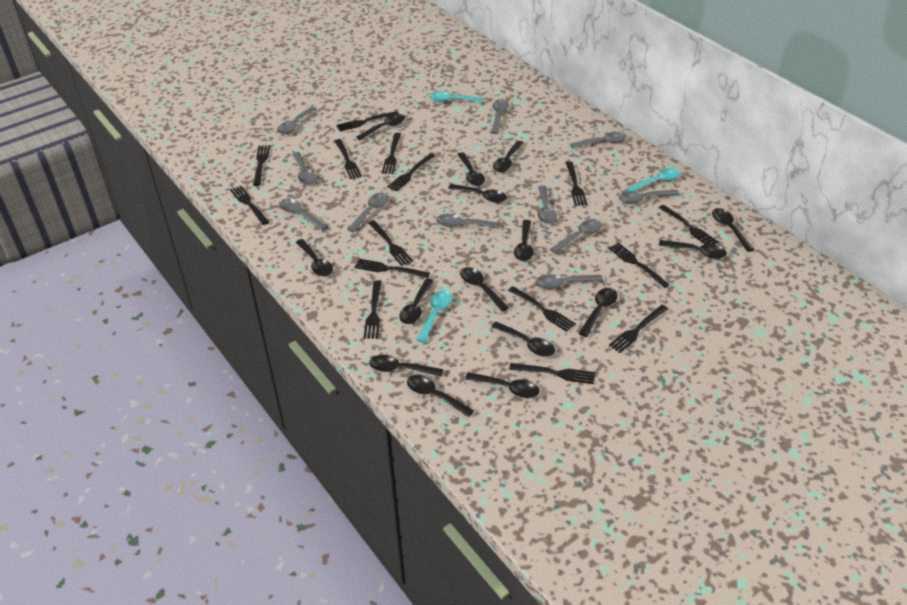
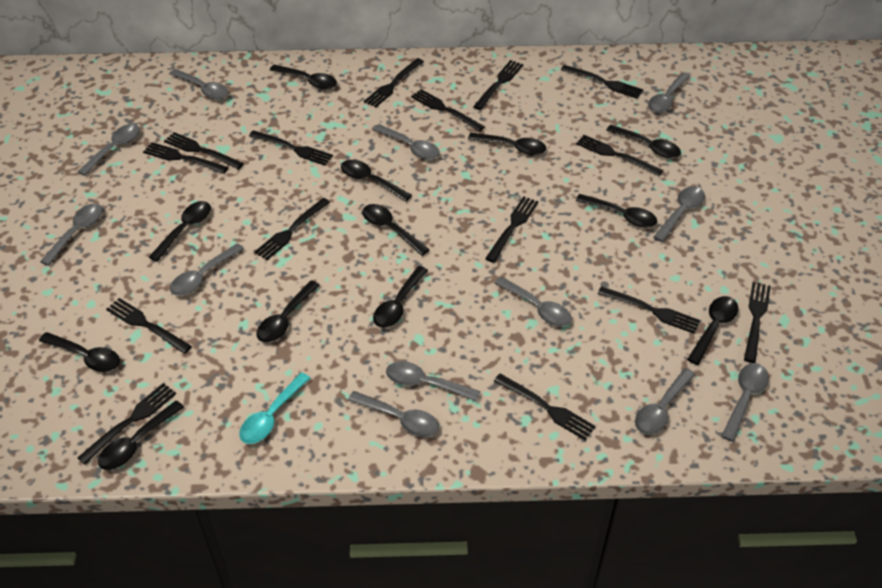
black spoon: [296,239,333,276] [356,114,405,140] [369,355,444,377] [399,278,434,324] [407,375,474,417] [448,184,507,203] [457,152,485,186] [461,267,509,312] [465,372,540,398] [491,321,555,357] [493,141,524,172] [514,220,534,261] [579,288,617,337] [659,240,727,259] [712,208,754,252] = 15 -> [39,332,120,372] [98,400,184,470] [149,201,211,262] [257,280,320,343] [270,65,337,89] [341,160,412,201] [362,204,430,256] [373,266,428,328] [468,133,546,155] [576,194,657,228] [606,125,681,158] [687,296,738,365] = 12
grey spoon: [277,107,316,134] [279,198,328,231] [292,152,316,185] [347,192,389,232] [436,214,500,229] [491,99,509,134] [535,274,603,289] [538,185,557,224] [550,219,602,254] [570,132,627,149] [619,190,680,204] = 11 -> [40,203,103,266] [78,124,140,176] [169,69,228,99] [170,243,244,296] [348,391,439,437] [373,124,440,160] [386,361,481,401] [495,276,572,327] [635,368,696,435] [648,72,691,113] [653,186,705,242] [721,363,769,442] = 12
turquoise spoon: [417,290,452,343] [429,92,484,103] [626,168,680,191] = 3 -> [239,372,311,444] = 1

